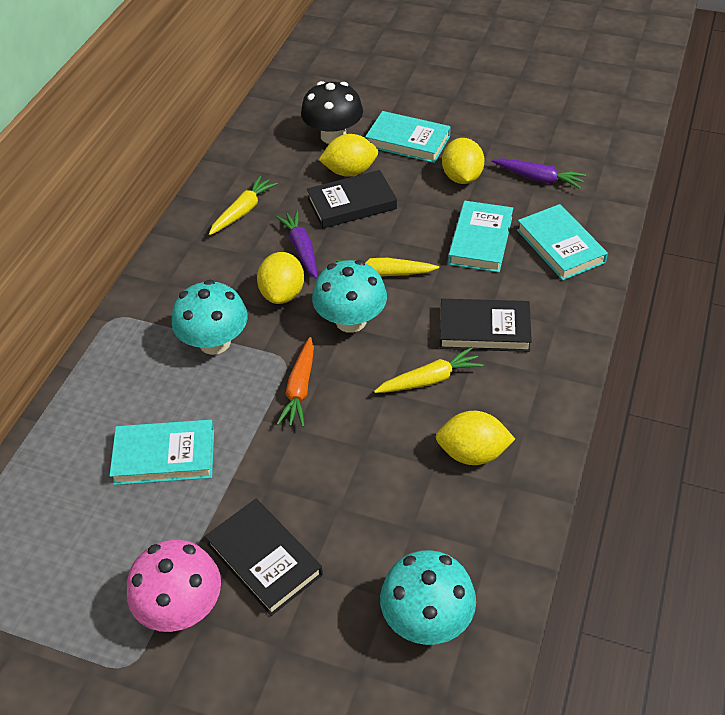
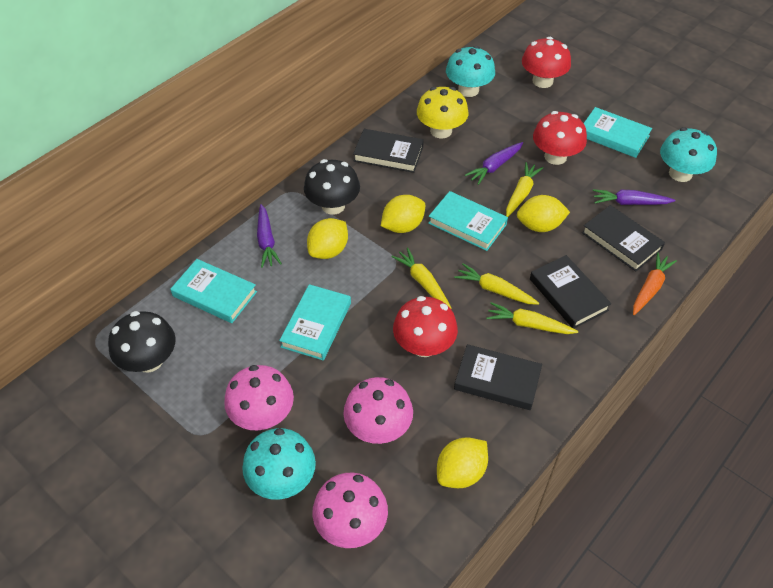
black book: [205,499,323,616] [307,170,397,228] [440,299,532,352] = 3 -> [353,129,424,173] [454,344,542,410] [530,255,611,328] [582,205,665,272] = 4
black mushroom: [301,81,363,144] = 1 -> [108,311,176,373] [304,159,360,215] = 2
pink mushroom: [127,540,221,632] = 1 -> [224,365,294,430] [312,473,388,548] [344,377,413,444] = 3
purple carrot: [276,210,318,279] [492,158,586,189] = 2 -> [257,204,282,268] [465,142,523,185] [593,189,675,205] = 3
red mushroom: none = 0 -> [393,296,458,357] [522,37,571,88] [533,111,587,165] = 3
yellow carrot: [209,176,278,235] [336,258,439,277] [374,347,484,393] = 3 -> [391,248,451,308] [454,263,539,305] [486,302,578,334] [506,162,543,217] = 4
yellow mushroom: none = 0 -> [417,87,469,139] = 1

